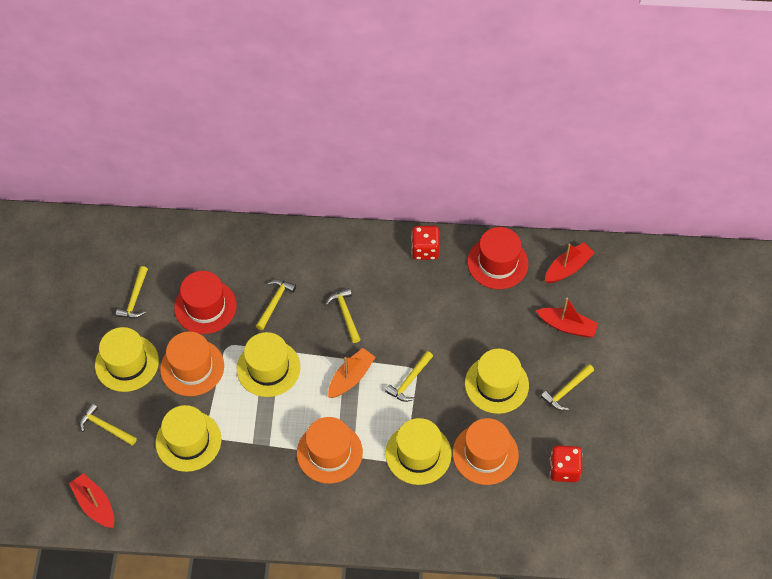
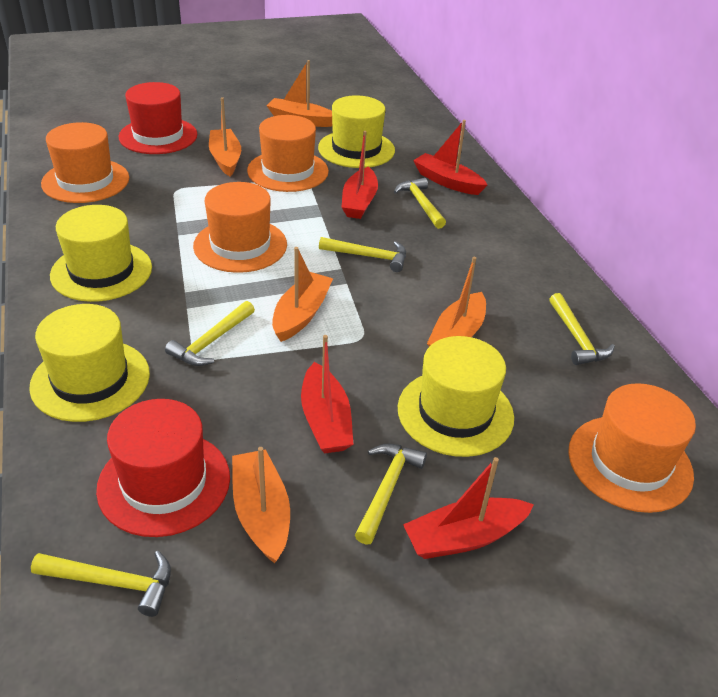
orange boat: [328,348,376,398] = 1 -> [209,97,241,176] [232,447,290,563] [266,60,332,127] [272,247,333,342] [427,257,486,347] = 5
orange hat: [160,332,224,396] [297,417,363,483] [453,418,519,485] = 3 -> [41,122,129,203] [193,182,287,273] [247,115,329,192] [568,383,696,513] = 4
red boat: [69,473,114,528] [536,297,598,338] [545,242,595,283] = 3 -> [301,335,353,454] [342,131,378,219] [403,457,534,559] [413,120,487,195] = 4
red dice: [411,226,440,260] [550,445,583,482] = 2 -> none = 0
yellow hat: [95,327,159,392] [156,405,221,472] [237,332,301,397] [385,418,452,485] [465,349,529,414] = 5 -> [29,304,150,422] [50,205,152,302] [318,95,395,168] [398,336,514,457] = 4

